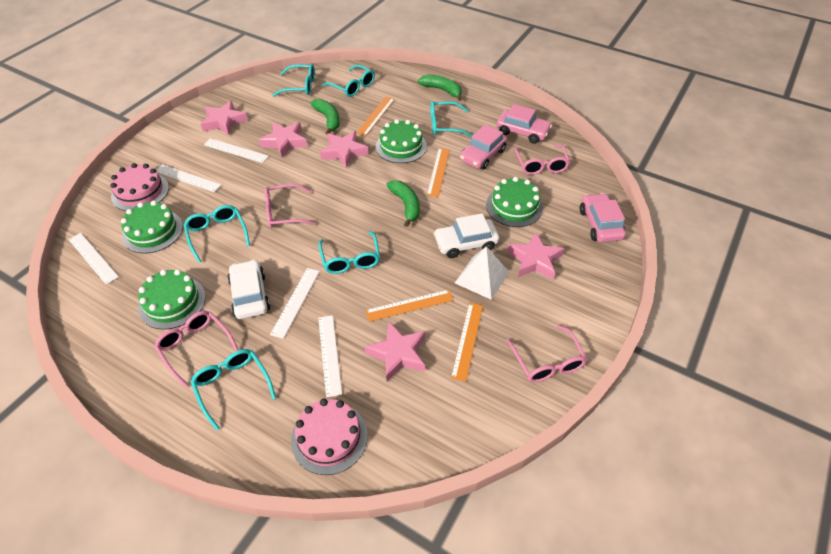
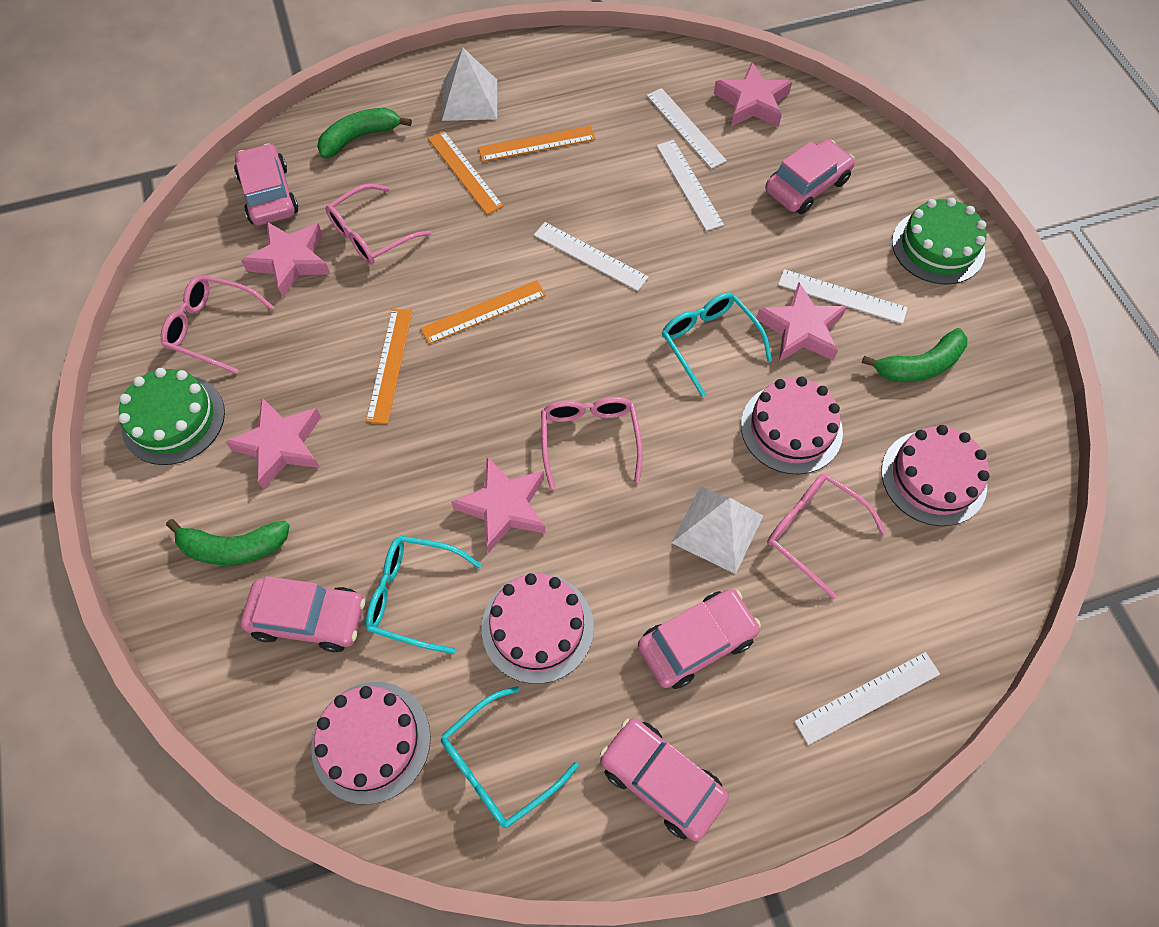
green cake: [121,201,183,254] [138,269,206,330] [376,119,427,163] [486,177,543,227] = 4 -> [118,368,225,465] [892,198,987,284] = 2
pink cake: [110,163,169,211] [291,398,368,475] = 2 -> [311,682,431,804] [482,573,594,684] [741,377,843,474] [881,425,990,526] = 4
pink car: [460,125,507,170] [496,104,552,144] [580,193,626,242] = 3 -> [234,143,298,225] [240,576,365,652] [600,718,729,841] [638,589,761,689] [765,139,855,214] = 5
turquoise glasses: [184,205,250,263] [191,349,276,431] [272,64,315,97] [318,231,380,274] [322,65,375,97] [431,101,473,137] = 6 -> [366,536,482,654] [441,686,579,828] [662,292,772,397] = 3
white car: [228,259,270,319] [434,213,499,258] = 2 -> none = 0
white pyramid: [455,246,509,300] = 1 -> [442,48,497,121] [671,486,763,574] = 2

